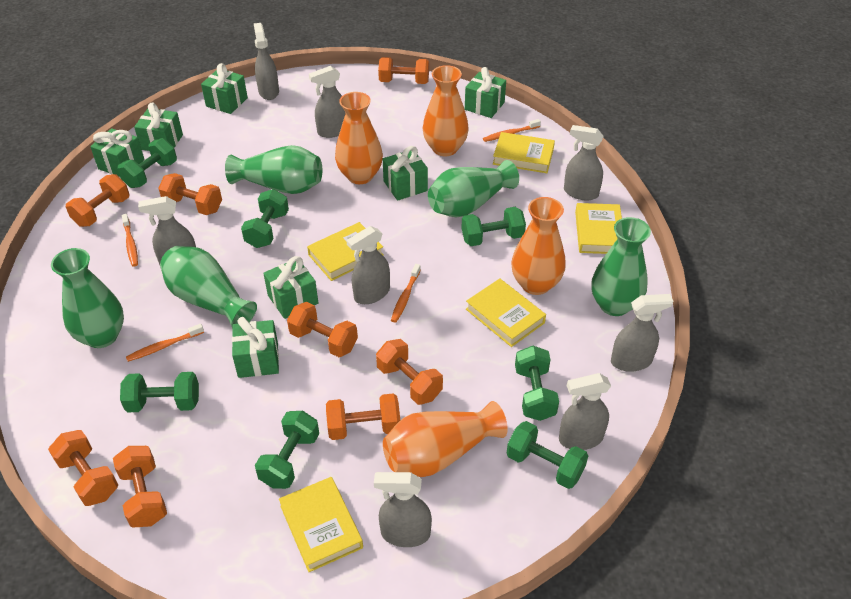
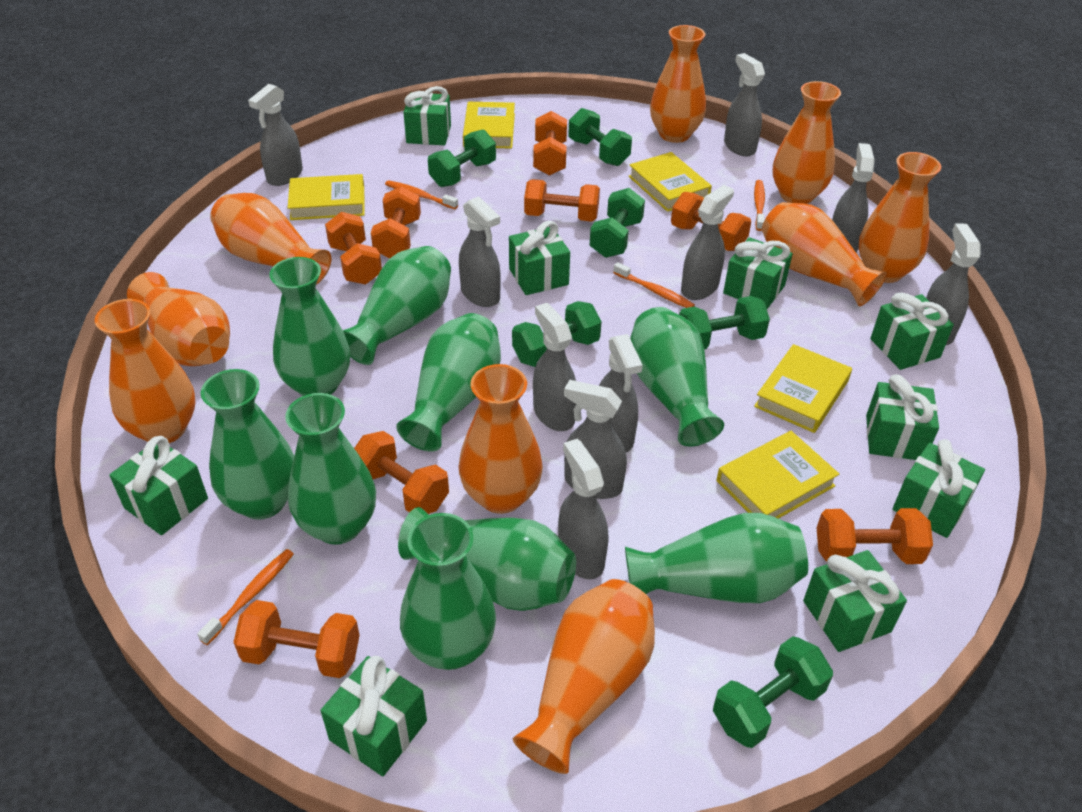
green dumbbell: [117,138,177,188] [120,372,199,413] [241,189,289,248] [255,411,319,489] [461,207,526,246] [507,421,588,489] [515,346,559,421] = 7 -> [428,130,496,187] [512,301,602,367] [568,108,632,166] [590,188,645,258] [679,296,770,349] [713,636,833,748] = 6
green gift: [90,128,145,177] [134,103,183,151] [201,63,248,114] [232,317,279,378] [263,256,318,319] [383,146,428,201] [465,67,506,118] = 7 -> [109,436,208,535] [321,656,427,776] [403,86,451,145] [509,221,570,295] [723,237,793,309] [803,550,907,652] [866,374,939,460] [870,293,954,370] [892,439,985,538] = 9
green vase: [51,248,124,348] [160,246,257,328] [225,145,322,194] [428,160,519,217] [591,217,651,316] = 5 -> [201,369,294,520] [269,257,350,396] [285,393,376,545] [343,246,451,365] [396,313,501,452] [398,507,576,611] [400,513,496,670] [625,513,808,603] [630,307,724,447] = 9
grey spray bottle: [138,196,196,265] [254,23,279,100] [309,66,346,138] [346,226,390,304] [374,472,432,547] [559,373,611,450] [564,125,604,200] [611,294,673,372] = 8 -> [248,84,303,186] [459,196,501,307] [533,303,576,431] [558,439,608,579] [564,380,627,499] [599,334,643,452] [681,185,734,300] [724,53,765,156] [832,143,875,252] [926,224,981,345] = 10
orange vase: [335,92,383,184] [383,401,508,477] [423,65,469,157] [511,197,566,295] = 4 -> [95,299,196,443] [127,272,230,366] [210,193,331,285] [458,364,543,514] [513,579,655,774] [650,25,706,143] [762,202,887,306] [773,81,841,204] [859,152,941,283] = 9

